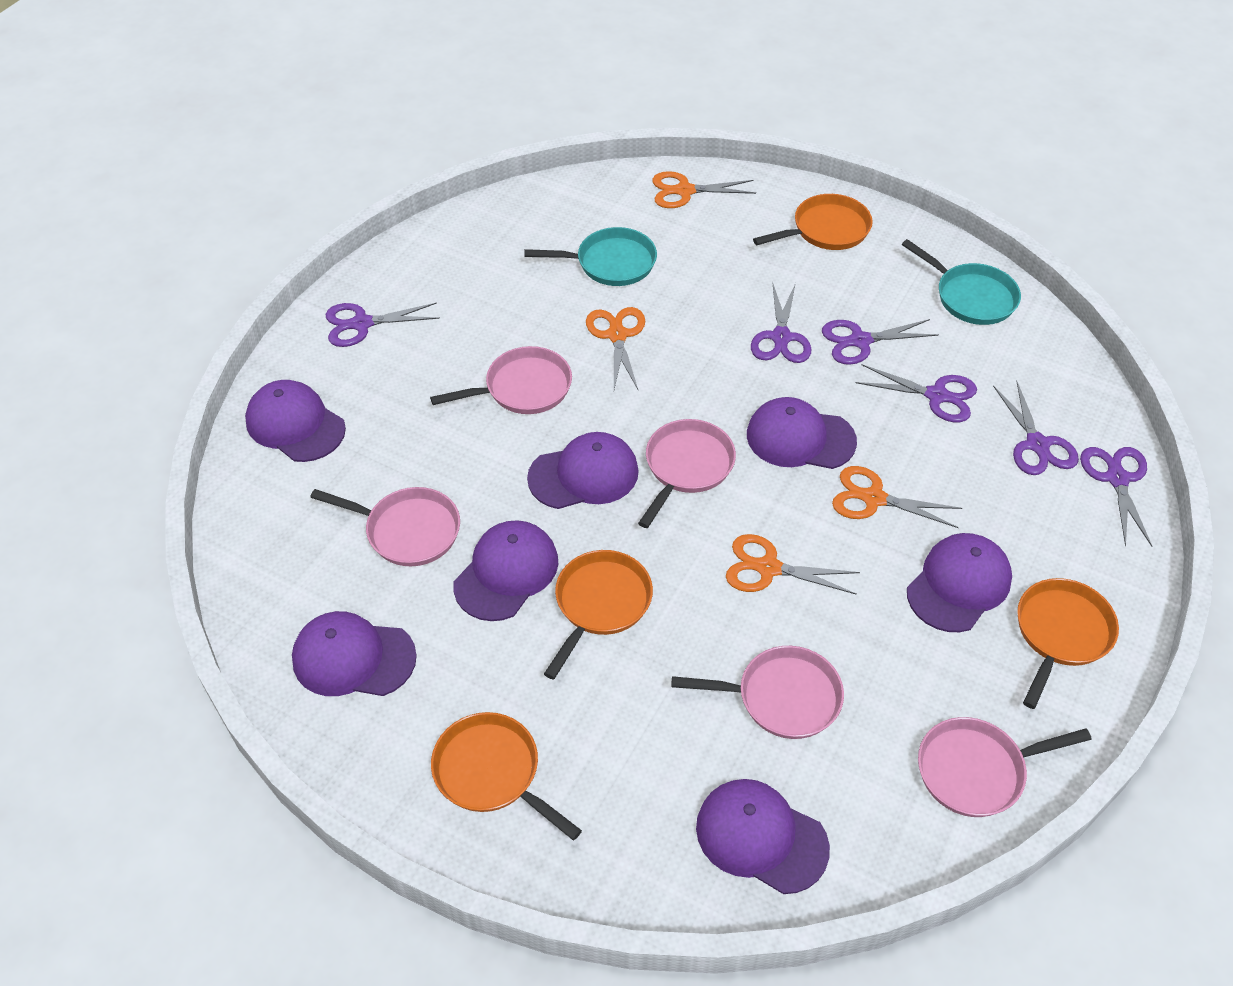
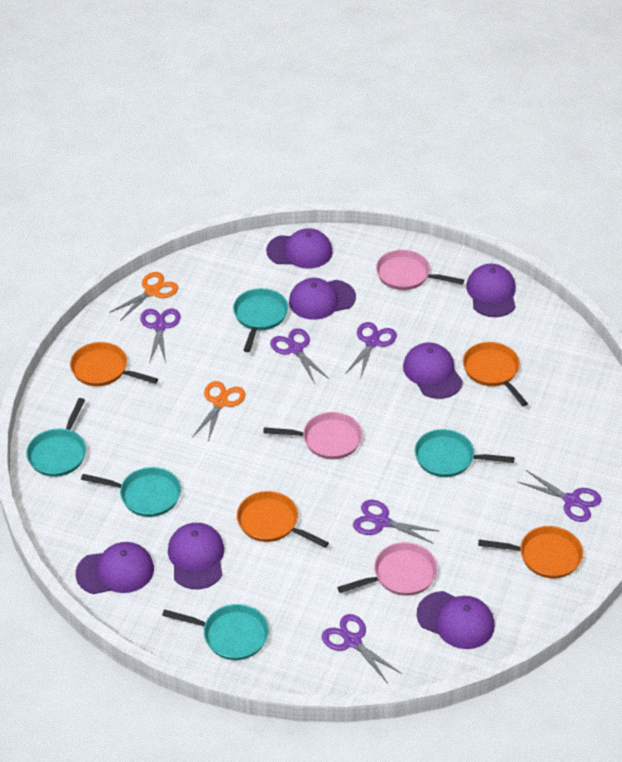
orange scissors: [586,307,645,389] [652,171,756,208] [726,534,860,595] [832,466,962,528] = 4 -> [109,272,178,321] [192,381,246,441] = 2
pink pan: [310,487,460,566] [430,346,572,414] [638,419,736,528] [672,646,844,739] [918,717,1092,817] = 5 -> [263,412,362,459] [337,542,437,596] [376,250,464,290] = 3
turquoise pan: [525,227,657,286] [902,239,1021,325] = 2 -> [26,398,86,477] [81,467,181,517] [162,604,269,660] [233,288,288,352] [415,429,515,477] = 5

